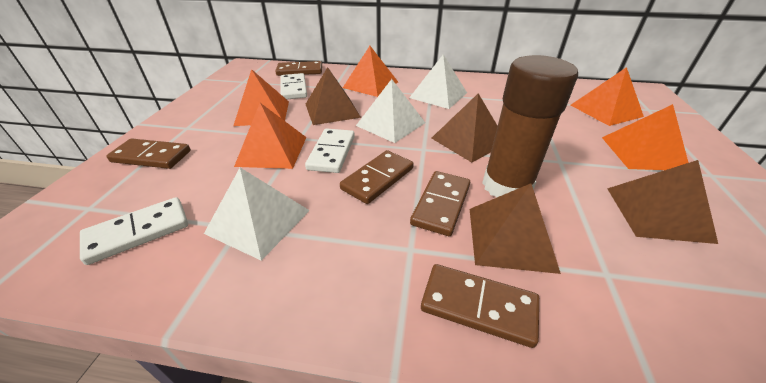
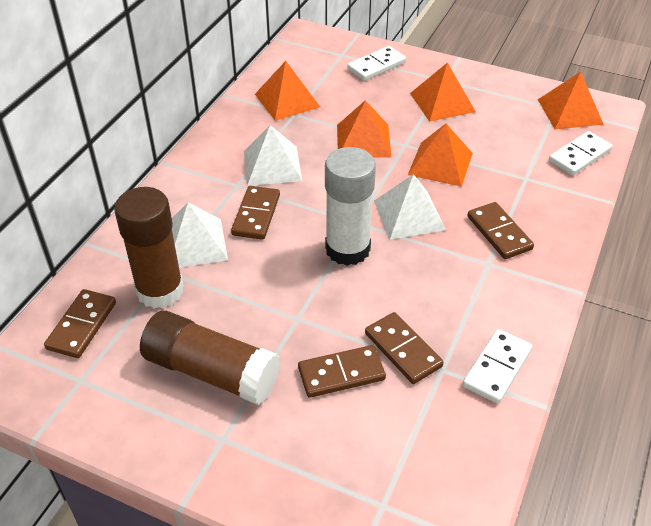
brown glue stick: [482,55,578,197] = 1 -> [114,187,184,309] [140,311,280,405] = 2
brown pyramid: [306,67,361,125] [431,93,497,162] [470,183,561,274] [607,160,718,244] = 4 -> none = 0
white glue stick: none = 0 -> [325,147,376,266] = 1

